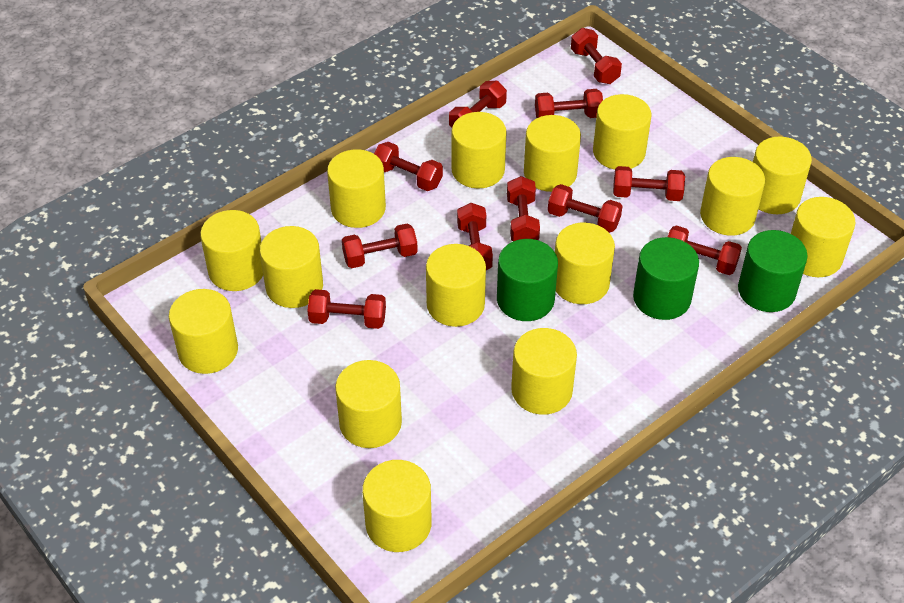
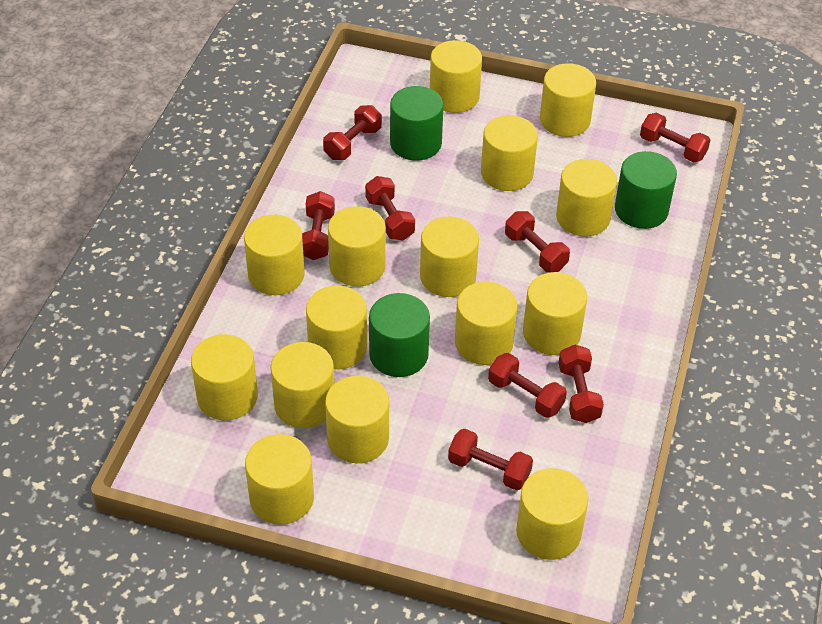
red dumbbell: [307,289,386,329] [342,224,418,268] [374,142,443,191] [449,81,507,128] [457,203,493,270] [507,176,540,241] [535,89,603,118] [548,184,622,233] [571,28,622,84] [613,166,685,201] [668,225,742,275] = 11 -> [302,191,335,260] [323,105,382,160] [365,176,415,241] [448,429,533,490] [488,353,567,418] [505,211,570,272] [558,345,604,423] [640,113,710,162] = 8

